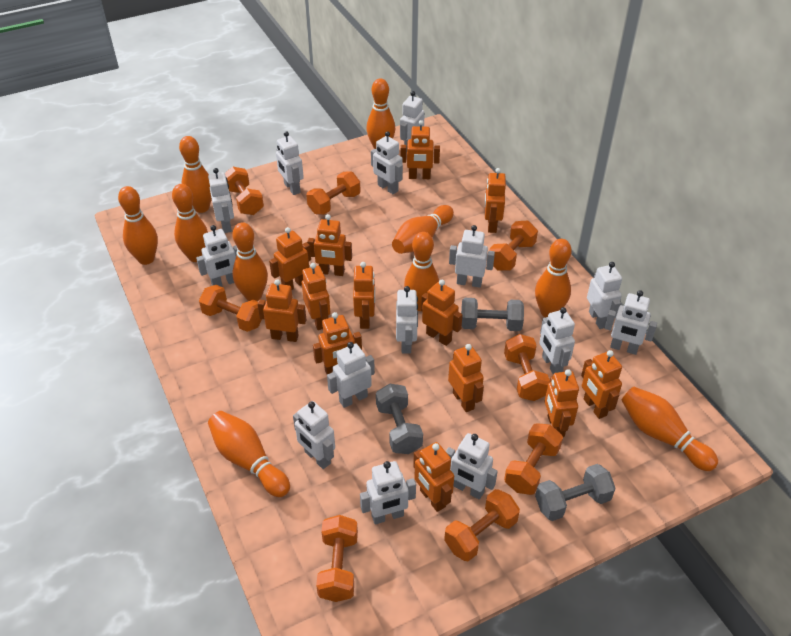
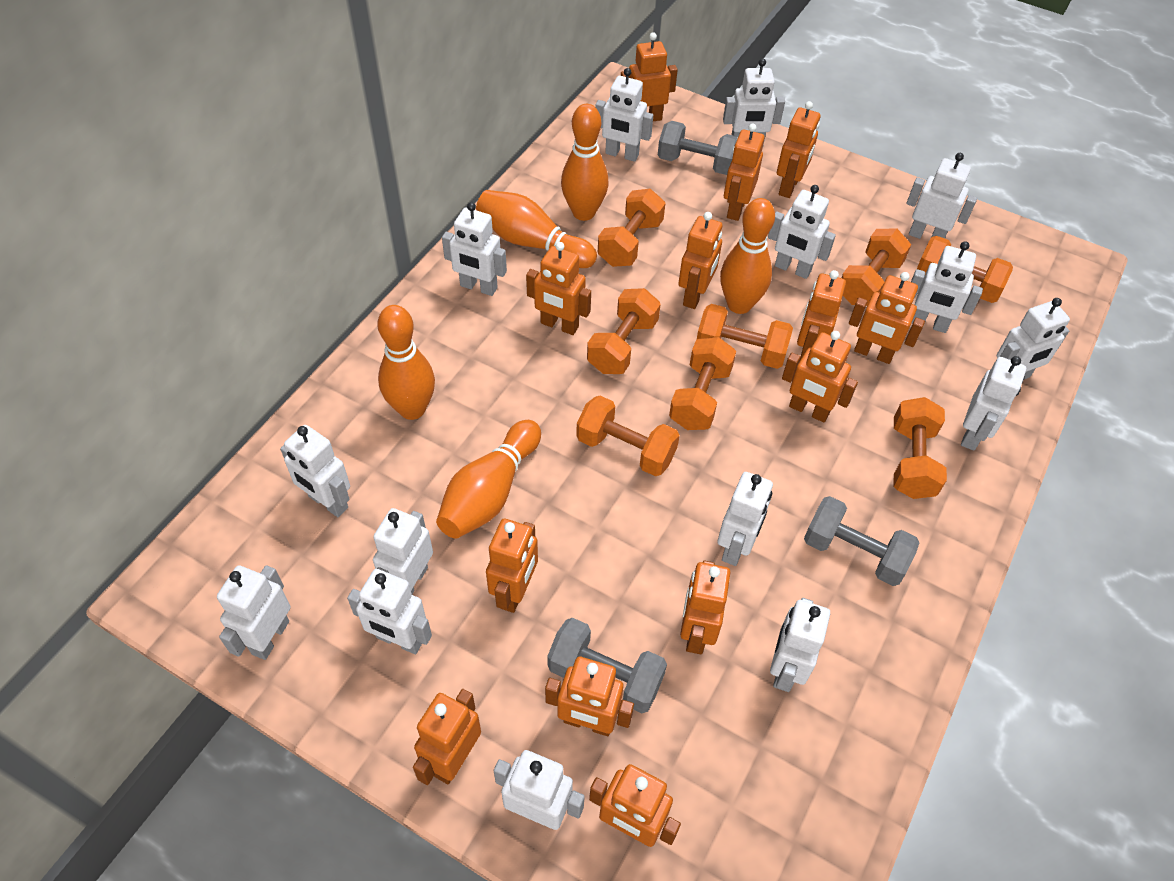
orange bowling pin: [118,186,158,265] [172,184,208,262] [179,136,212,213] [208,411,290,497] [232,222,268,301] [366,78,395,149] [392,205,454,254] [404,232,439,311] [535,239,572,317] [621,387,718,471] = 10 -> [377,305,435,420] [436,420,541,538] [476,190,597,268] [561,104,609,221] [720,198,775,314] = 5
white robot: [196,225,237,287] [208,168,234,233] [276,131,304,195] [293,401,335,469] [327,342,375,408] [360,461,416,524] [371,131,403,194] [396,286,418,354] [400,91,425,152] [446,433,498,499] [449,225,495,288] [539,307,575,374] [587,262,622,329] [605,290,657,355] = 14 -> [217,565,291,660] [280,425,350,517] [347,569,432,654] [373,508,433,594] [442,202,507,296] [494,750,585,830] [595,68,653,162] [717,472,773,566] [723,58,785,145] [768,185,836,279] [770,598,830,692] [906,153,977,239] [911,241,983,333] [961,356,1026,451] [997,298,1070,379] = 15

